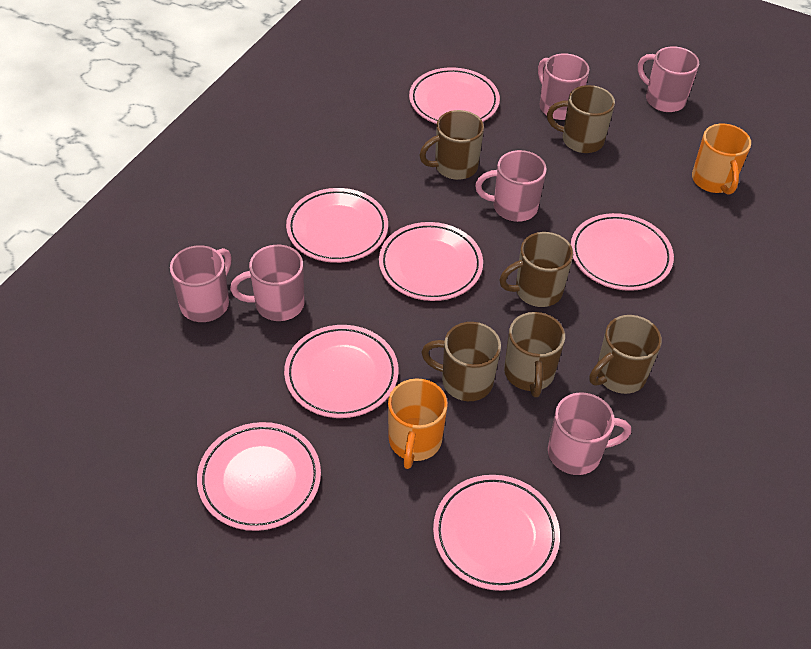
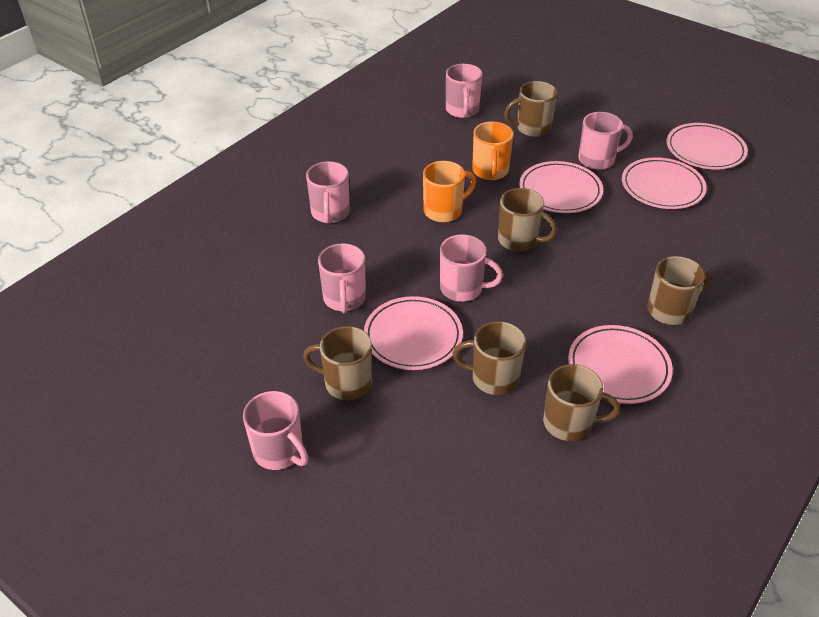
pink plate: [197,422,321,531] [284,325,399,418] [286,188,388,263] [379,222,483,301] [409,67,500,124] [433,475,560,591] [571,213,674,291] = 7 -> [364,296,463,370] [519,161,603,213] [568,325,673,404] [622,157,707,209] [667,123,748,170] = 5

